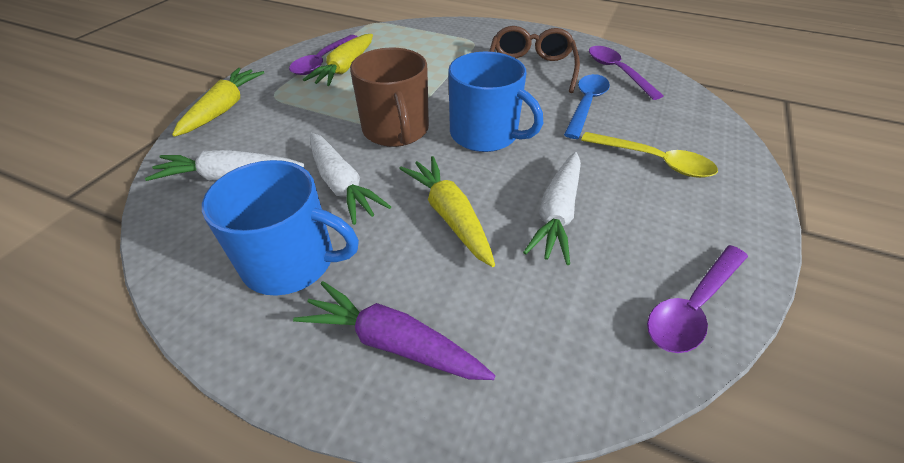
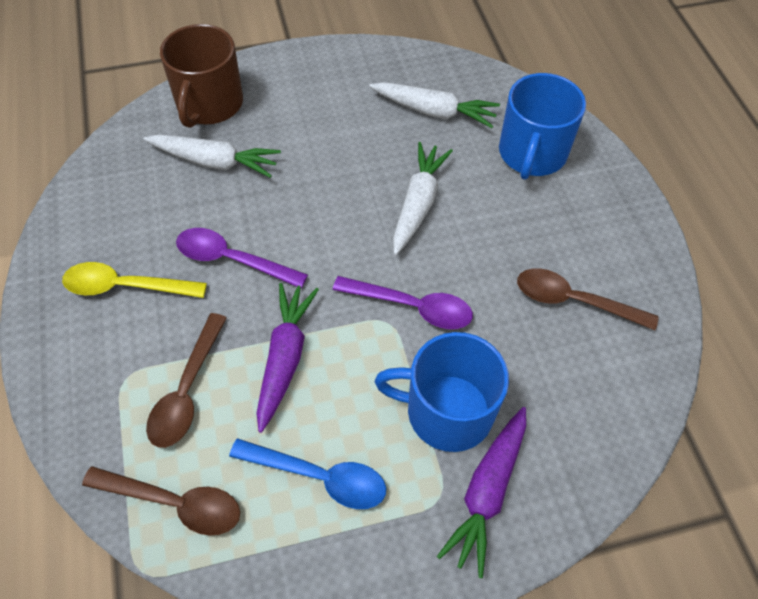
brown glasses: [489,26,580,93] = 1 -> none = 0
brown spoon: none = 0 -> [82,466,240,536] [146,313,227,448] [517,268,659,330] = 3
purple carrot: [293,281,496,380] = 1 -> [256,283,319,433] [437,407,526,578] = 2
purple spoon: [289,35,358,75] [589,46,663,100] [647,245,748,353] = 3 -> [176,228,308,288] [333,276,473,329] = 2
yellow carrot: [172,68,265,137] [303,34,373,86] [399,156,495,267] = 3 -> none = 0

